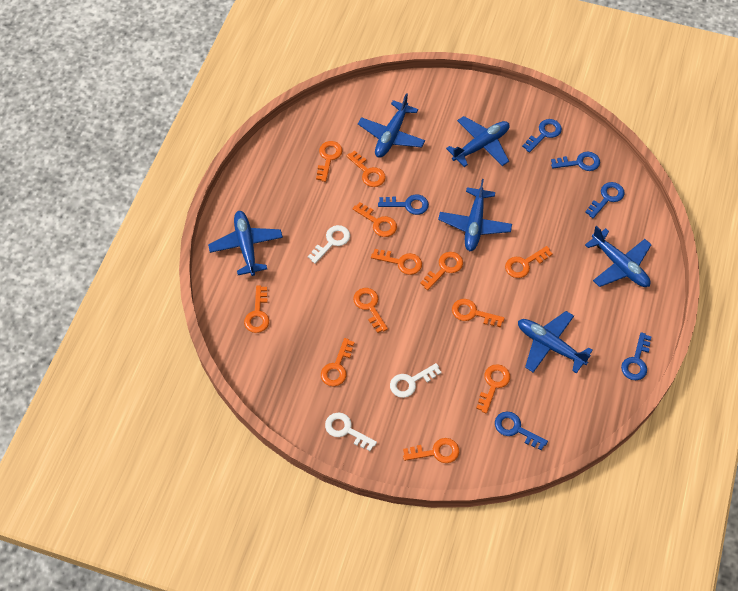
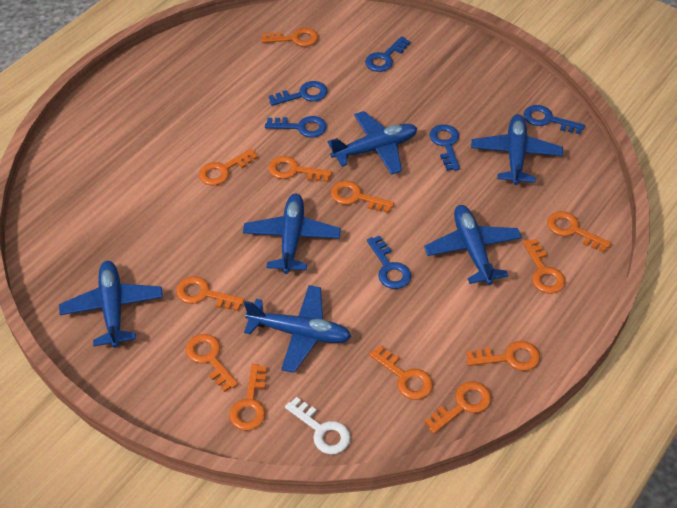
white key: [308,225,350,264] [325,412,377,451] [390,363,442,398] = 3 -> [285,397,350,454] = 1

